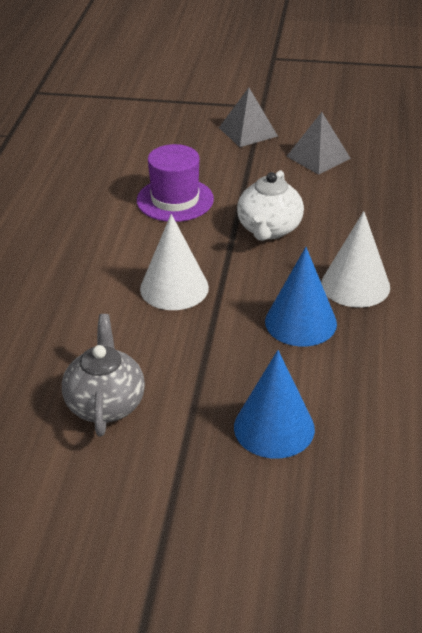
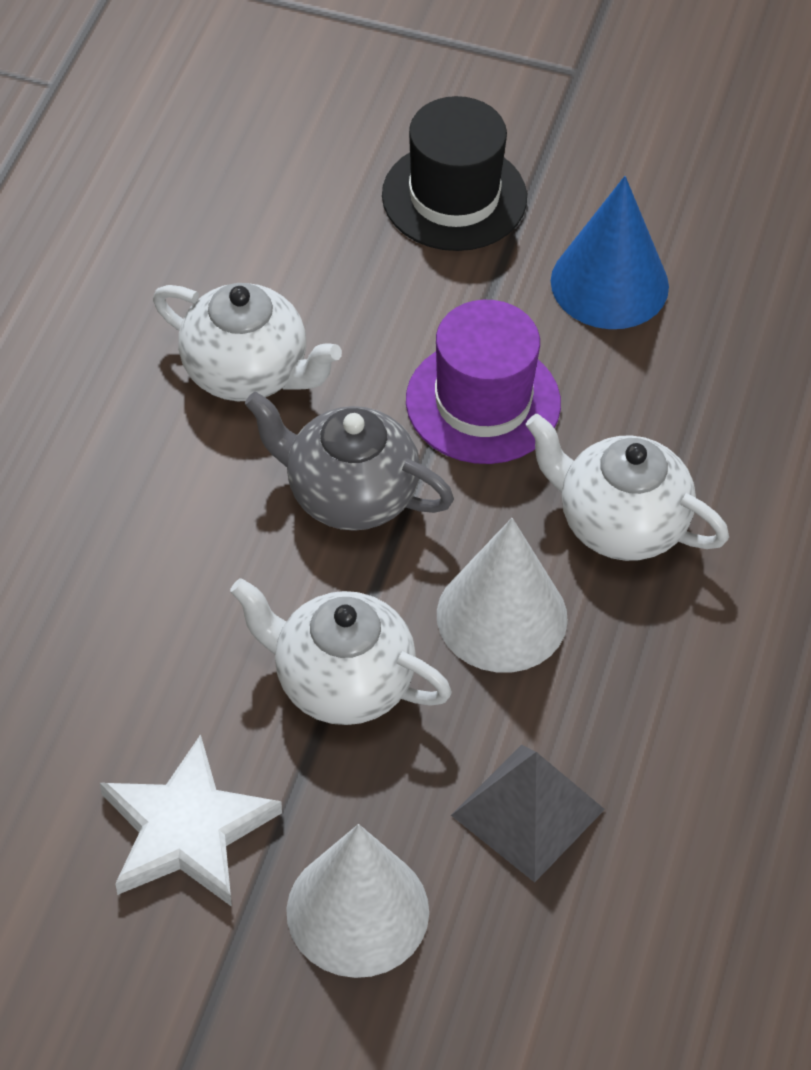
black hat: none = 0 -> [382,96,527,251] = 1
blue cone: [234,350,315,459] [265,247,337,347] = 2 -> [551,176,669,329] = 1
grey pyramid: [219,88,278,147] [286,112,351,175] = 2 -> [451,745,605,883] = 1
white star: none = 0 -> [100,734,282,907] = 1
white teapot: [237,170,304,241] = 1 -> [153,283,342,401] [230,578,452,725] [526,414,729,561] = 3

